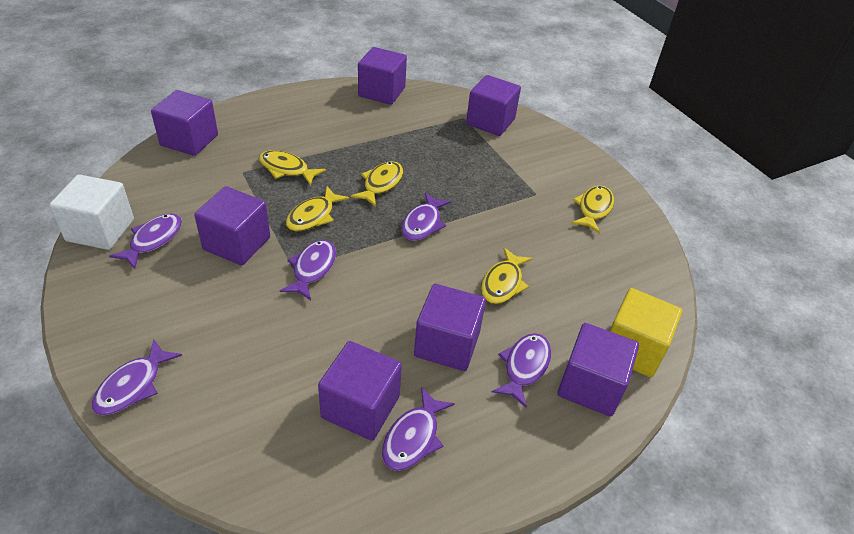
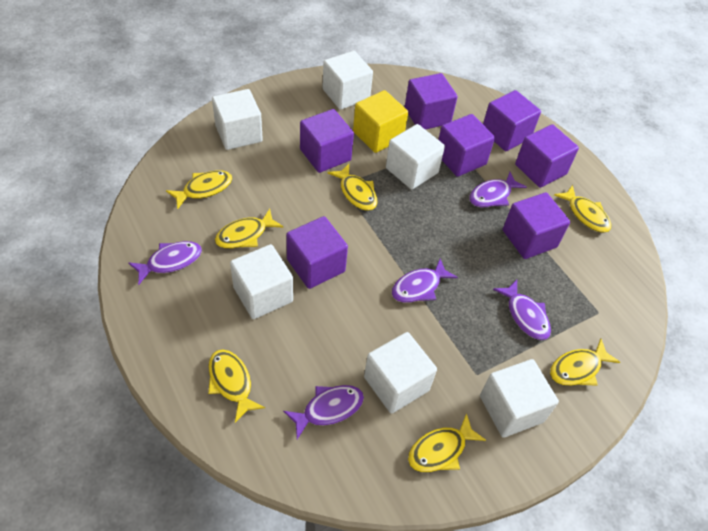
purple fish: [92,339,182,415] [109,213,182,269] [280,240,336,300] [382,387,455,471] [401,192,451,241] [492,333,551,408] = 6 -> [128,241,202,285] [283,385,364,439] [392,258,458,303] [469,172,527,207] [493,280,551,340] = 5
white cube: [49,174,134,250] = 1 -> [212,89,263,150] [230,244,293,319] [322,51,373,110] [364,332,437,414] [386,124,445,189] [480,359,559,438] = 6
yellow fish: [259,150,326,186] [286,187,349,231] [350,161,403,207] [481,247,533,304] [571,185,614,234] = 5 -> [166,170,232,209] [208,349,265,422] [215,209,284,249] [328,164,378,211] [408,413,486,472] [550,339,620,386] [554,185,611,233] = 7

